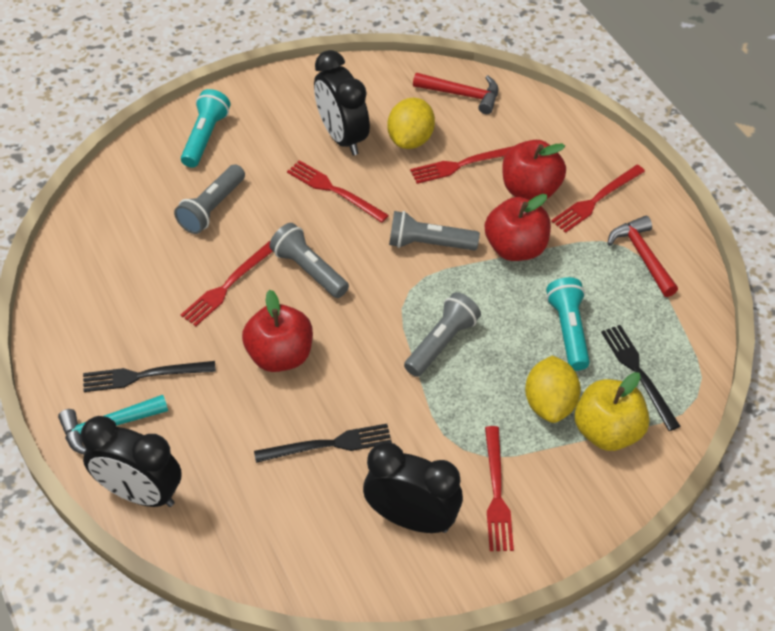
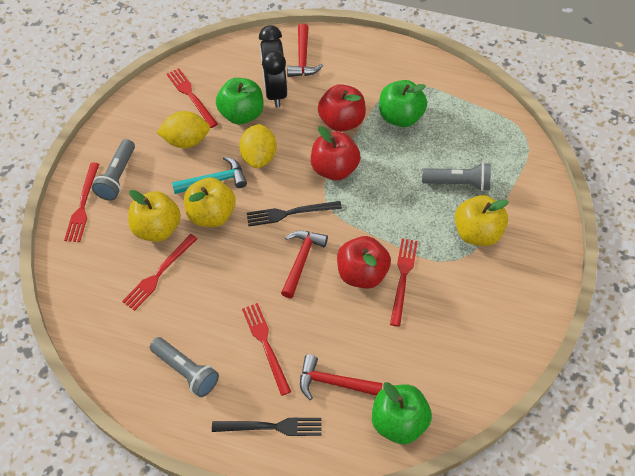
black clock: [81,416,182,507] [314,50,370,155] [363,442,463,533] = 3 -> [259,25,287,108] = 1
black fork: [83,361,216,392] [254,424,392,463] [601,325,680,431] = 3 -> [212,418,321,436] [247,201,342,226] = 2
green apple: none = 0 -> [216,78,264,124] [372,382,432,444] [379,80,427,127] = 3
grey flashlight: [174,164,245,234] [269,223,349,298] [389,211,480,251] [404,292,481,377] = 4 -> [92,139,135,200] [150,337,219,397] [422,162,491,191] = 3
red hammer: [413,73,498,114] [607,216,678,297] = 2 -> [281,231,328,298] [287,24,323,77] [300,354,383,400] = 3
turquoise flashlight: [181,89,230,168] [546,277,590,371] = 2 -> none = 0
yellow apple: [575,372,649,451] = 1 -> [128,190,181,242] [184,177,236,227] [455,195,509,246] = 3

